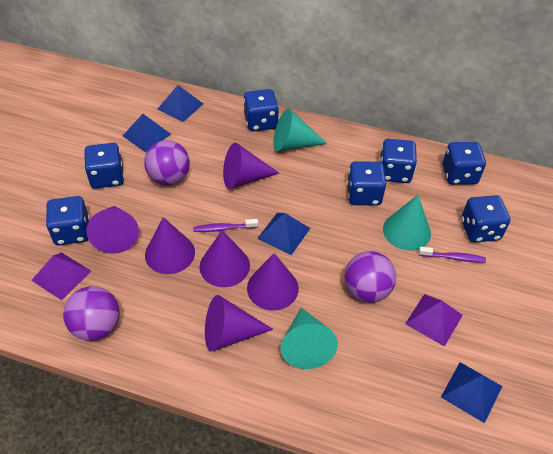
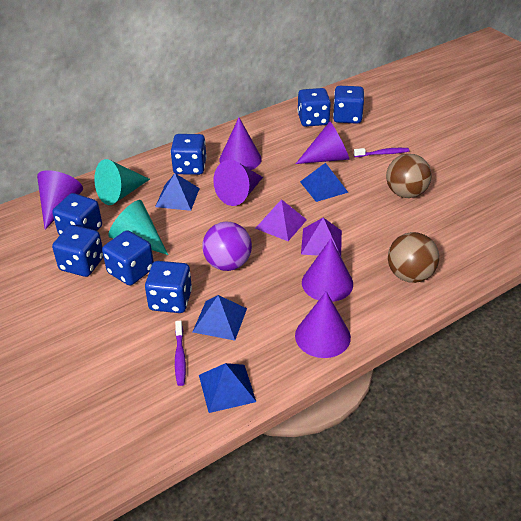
brown ball: none = 0 -> [386,154,431,198] [388,232,439,283] = 2
purple ball: [63,286,120,341] [144,140,190,185] [344,251,396,303] = 3 -> [202,222,252,271] = 1
turquoise cone: [273,108,327,151] [281,308,338,369] [383,195,431,251] = 3 -> [94,159,150,205] [109,200,168,255] = 2

